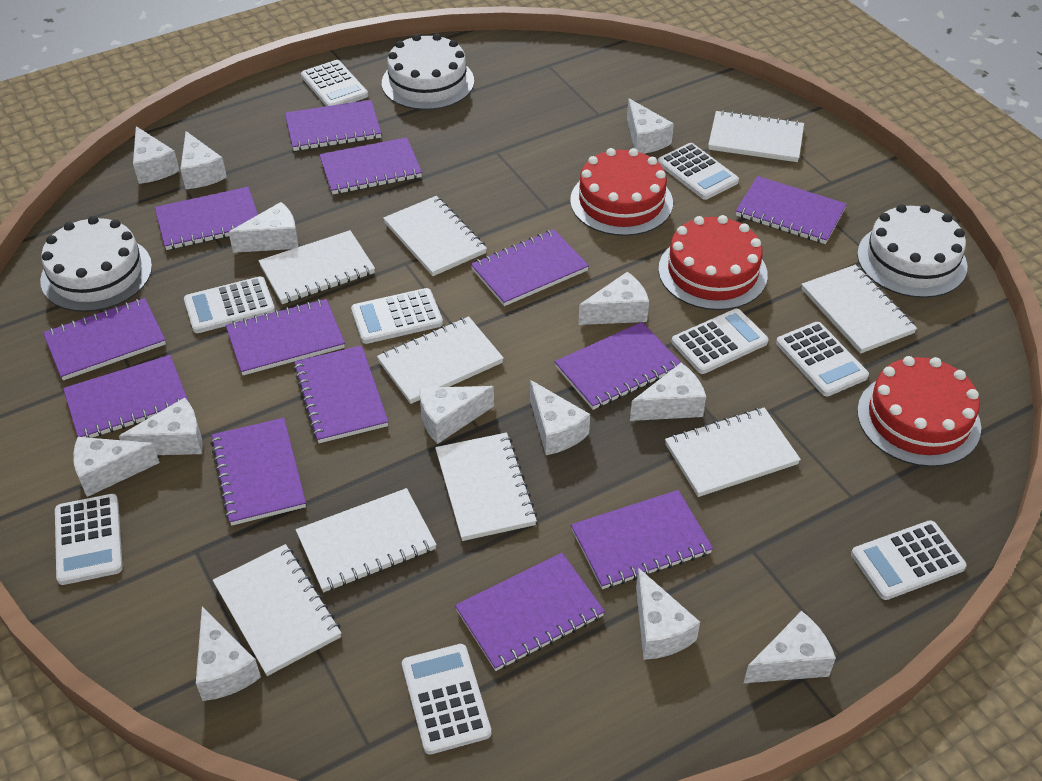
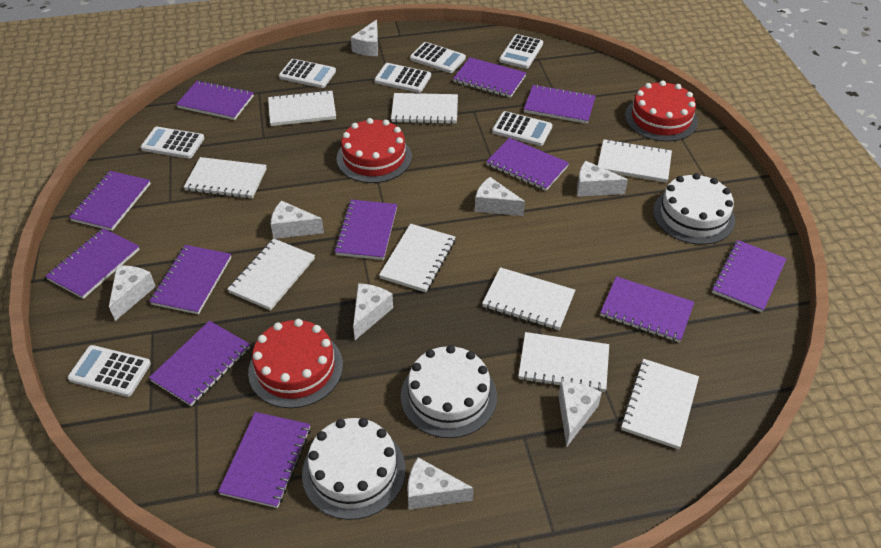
purple notebook: [43,298,166,380] [63,355,189,438] [155,187,258,250] [210,418,306,526] [226,299,345,375] [285,100,381,151] [293,345,388,443] [319,137,422,194] [455,553,605,671] [471,230,589,306] [555,322,681,410] [571,490,713,589] [736,176,847,244] = 13 -> [45,228,140,299] [69,171,151,231] [149,245,231,314] [149,321,250,406] [176,80,254,120] [218,412,311,508] [334,200,397,260] [453,57,526,98] [486,138,569,191] [524,85,596,124] [600,276,694,343] [712,240,787,313] = 12
white calculator: [55,494,123,585] [184,277,275,333] [301,60,368,106] [351,288,443,344] [402,644,491,755] [658,143,739,200] [672,309,769,374] [776,322,869,396] [851,520,967,600] = 9 -> [68,345,151,397] [140,127,205,159] [279,59,336,88] [374,63,431,93] [410,42,466,73] [492,111,552,146] [499,34,543,69] = 7
white cheese: [73,437,160,497] [119,398,203,455] [133,126,180,184] [180,131,227,189] [196,607,261,701] [229,202,299,253] [419,386,494,444] [530,380,590,455] [578,272,649,325] [627,98,674,154] [630,363,706,421] [636,568,700,660] [744,611,836,683] = 13 -> [109,266,156,321] [271,200,324,239] [351,19,378,56] [353,283,393,340] [407,457,474,510] [475,177,525,216] [558,382,602,447] [577,161,628,197] = 8

